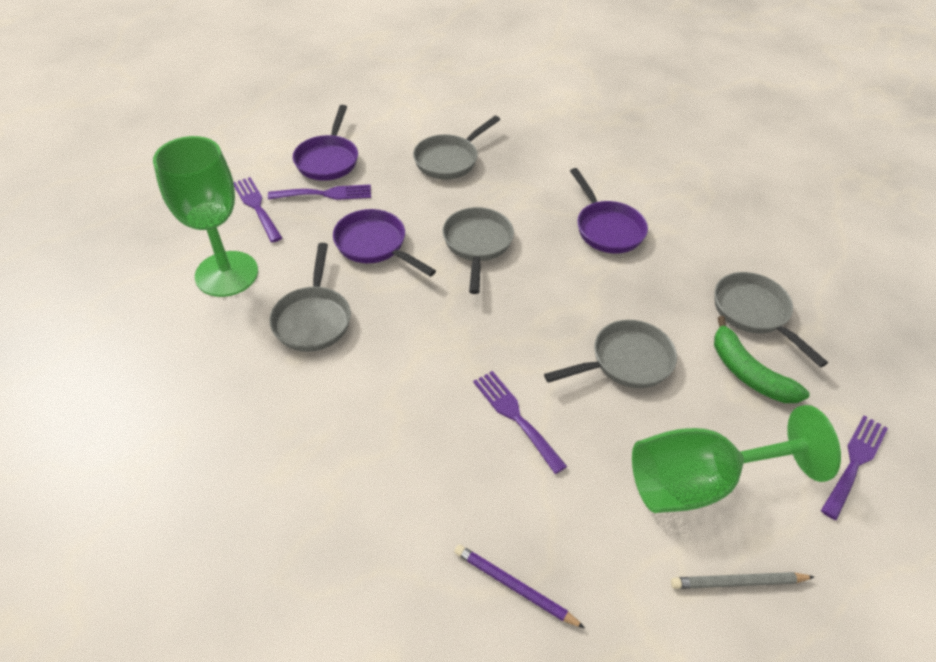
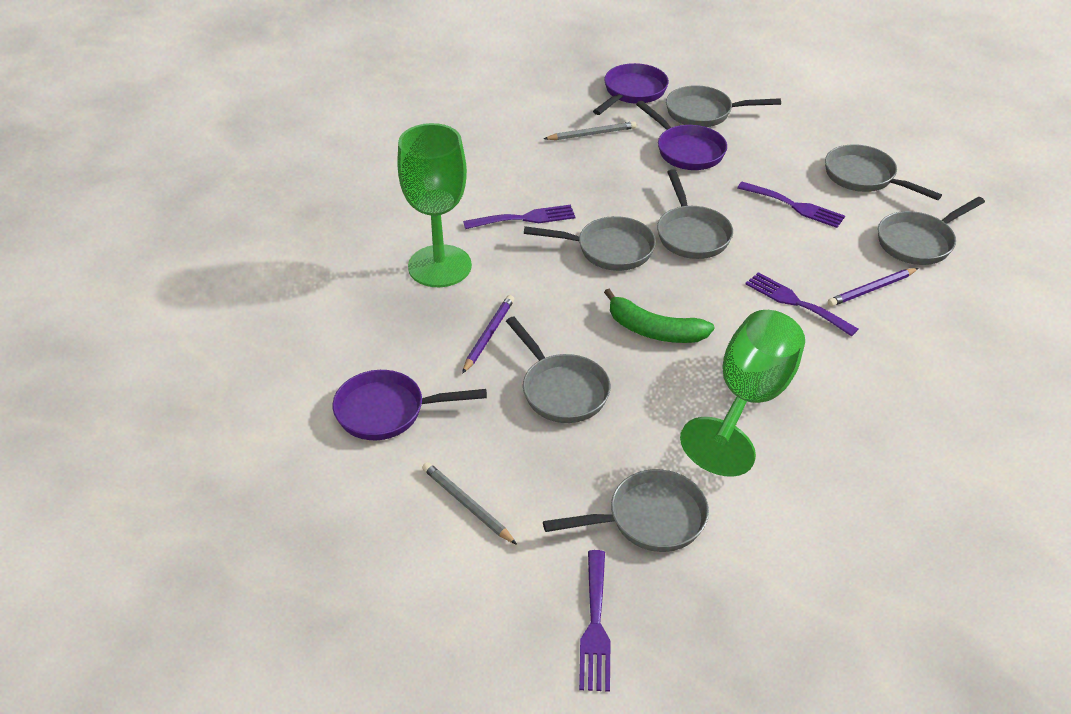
grey pan: [269,243,351,352] [413,116,500,179] [443,207,514,294] [544,320,677,388] [714,272,828,367] = 5 -> [506,317,611,423] [524,216,656,271] [543,469,709,552] [657,169,733,259] [666,85,781,127] [825,144,942,200] [878,197,985,265] = 7
grey pencil: [671,572,814,589] = 1 -> [422,462,517,545] [544,121,636,140] = 2
purple pencil: [454,544,585,628] = 1 -> [462,295,514,374] [828,268,919,307] = 2

